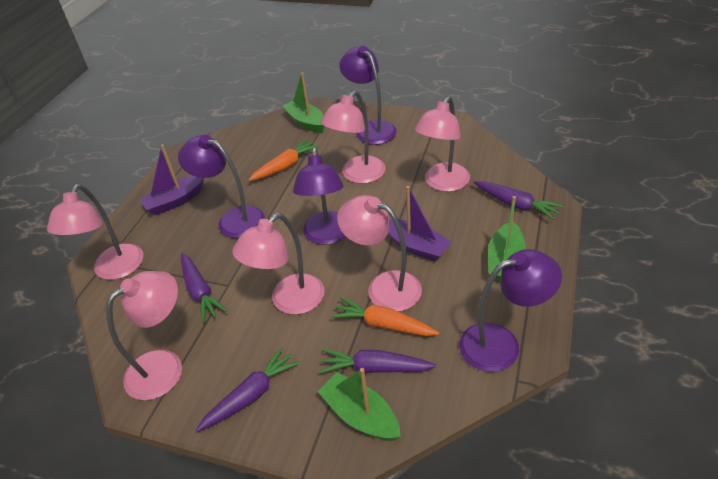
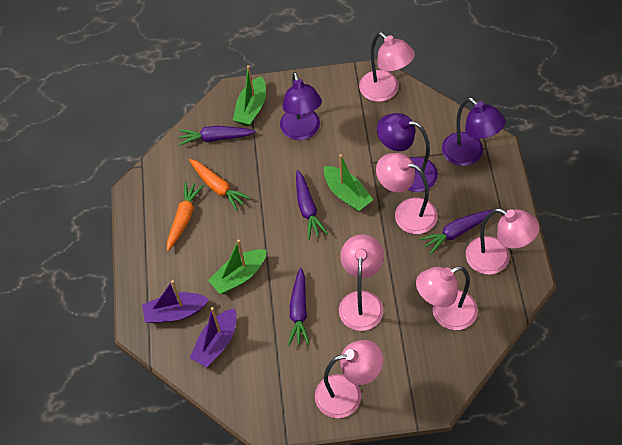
purple lamp: [178,135,265,238] [293,148,346,245] [339,46,397,145] [459,249,562,372] = 4 -> [280,72,322,140] [377,113,438,192] [442,97,506,166] = 3

